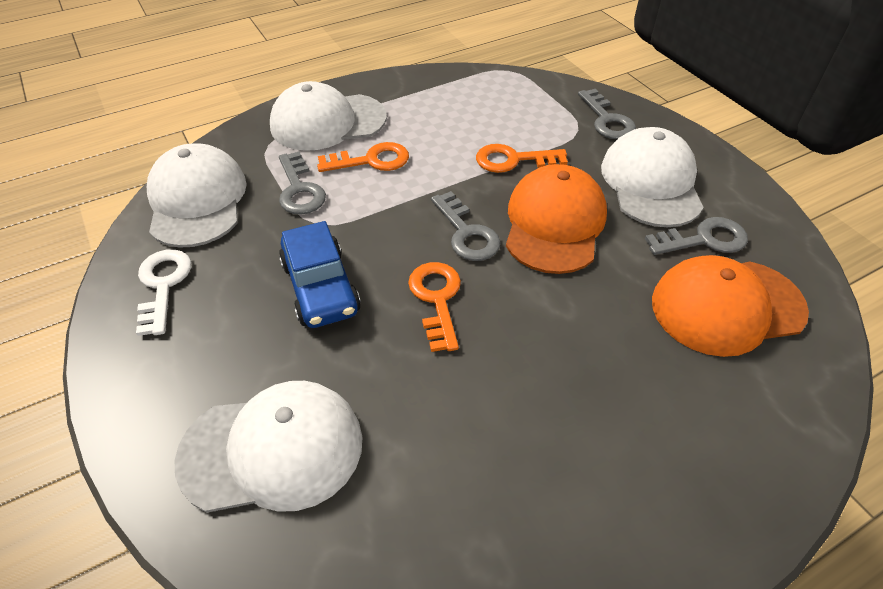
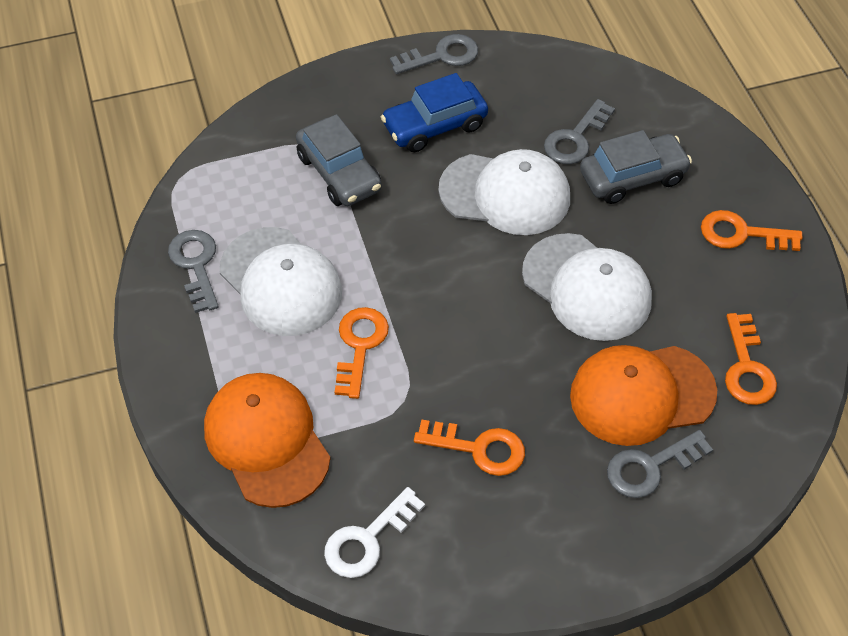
grey car: none = 0 -> [296,114,382,206] [580,130,692,204] = 2
orange key: [317,142,409,172] [408,262,461,352] [476,144,568,173] = 3 -> [335,307,389,399] [414,419,525,476] [701,210,803,251] [725,313,777,405] = 4
white cap: [147,143,247,248] [174,381,362,513] [270,81,387,151] [601,127,704,227] = 4 -> [220,227,342,336] [439,149,570,235] [522,233,652,341] = 3

